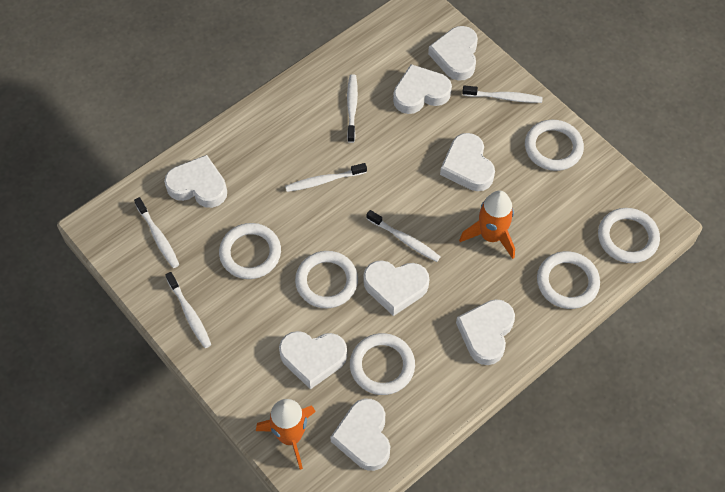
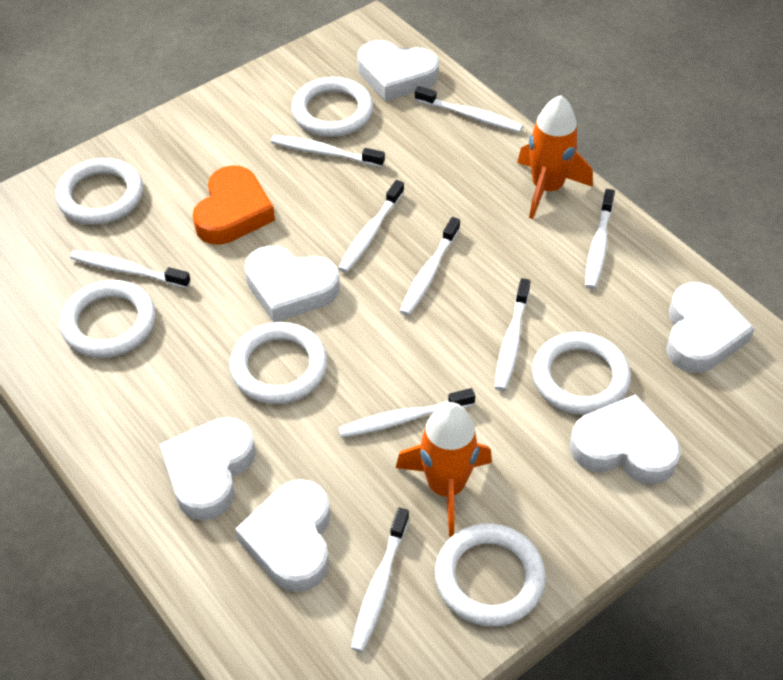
orange heart: none = 0 -> [193,165,275,245] = 1
white heart: [164,155,227,208] [279,331,347,389] [330,398,390,471] [363,260,430,316] [393,64,452,114] [428,26,478,81] [440,133,495,191] [456,299,515,365] = 8 -> [159,417,256,520] [235,479,330,592] [245,246,340,322] [357,40,439,101] [570,394,681,484] [666,282,755,373] = 6
white toothbrush: [134,197,179,268] [165,272,211,348] [285,163,367,192] [347,74,358,143] [366,210,440,262] [462,85,543,103] = 6 -> [70,250,191,288] [271,135,385,167] [338,180,404,273] [338,388,475,438] [351,508,409,653] [400,217,460,316] [415,86,523,133] [495,278,531,391] [585,189,615,289] = 9

